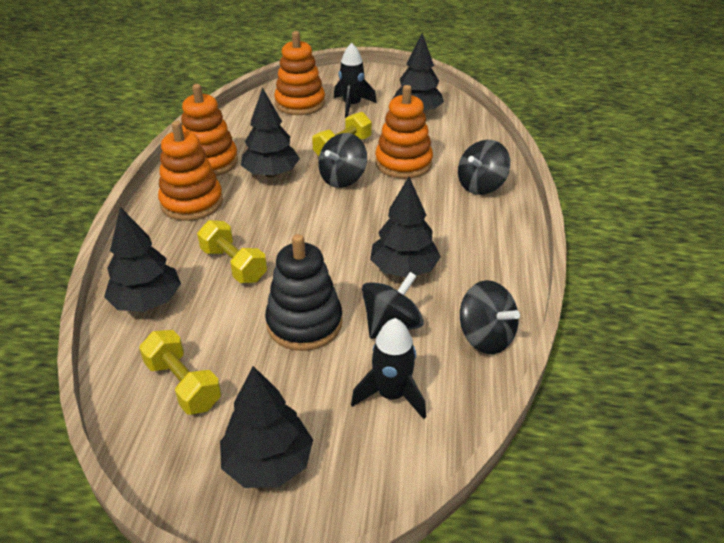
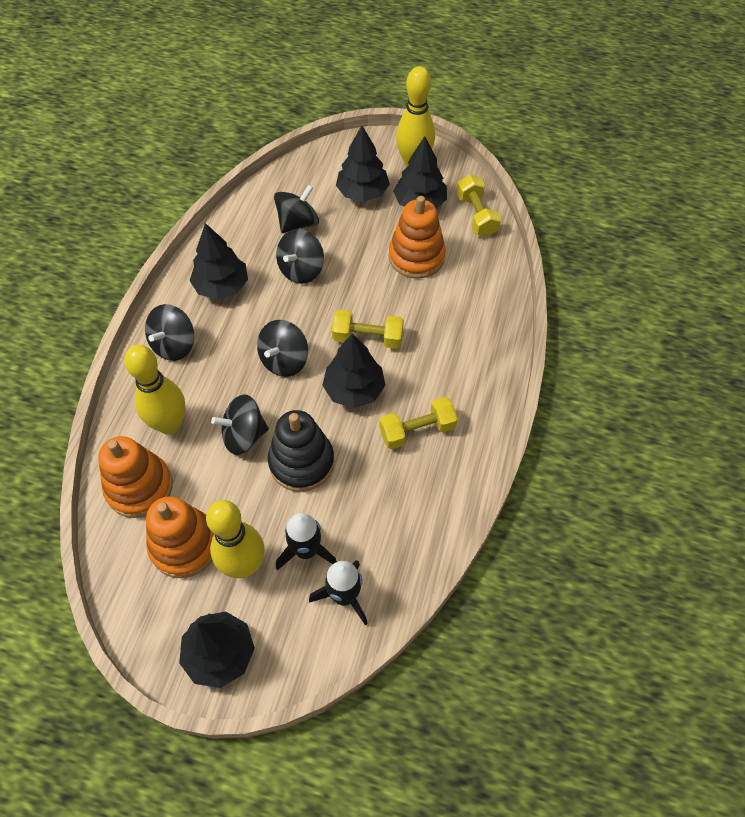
black spinning top: [318,133,367,188] [362,272,424,339] [458,140,510,195] [460,280,520,354] = 4 -> [145,304,194,361] [211,395,269,455] [257,320,308,377] [274,184,319,233] [276,229,324,284] = 5
orange stacking toy: [158,121,223,221] [181,84,238,176] [274,31,325,115] [375,85,433,179] = 4 -> [98,436,172,518] [146,496,214,578] [389,196,446,279] = 3
yellow bowling pin: none = 0 -> [124,344,186,435] [206,500,265,578] [396,66,435,167] = 3

